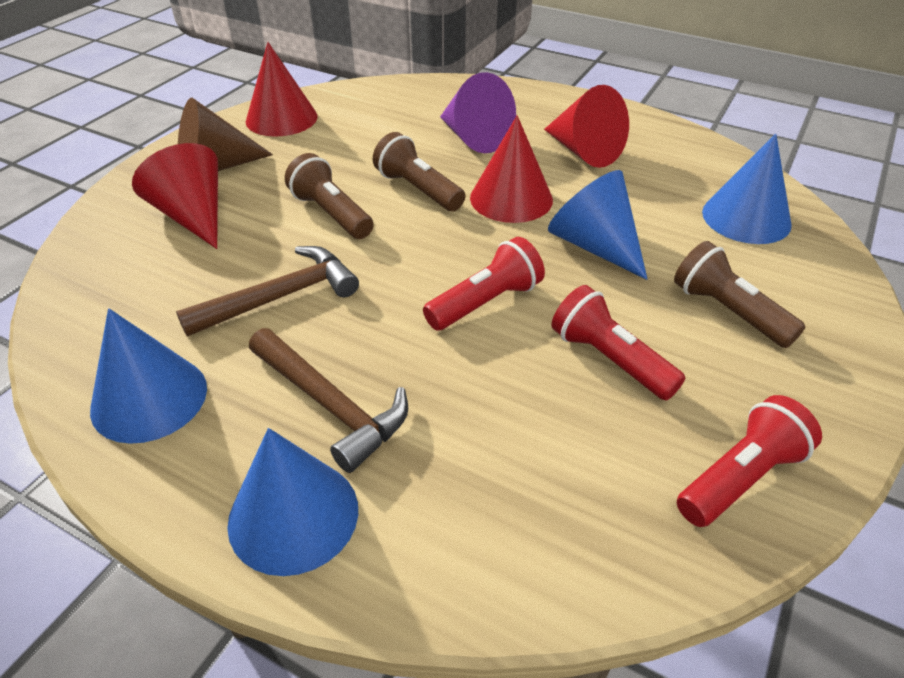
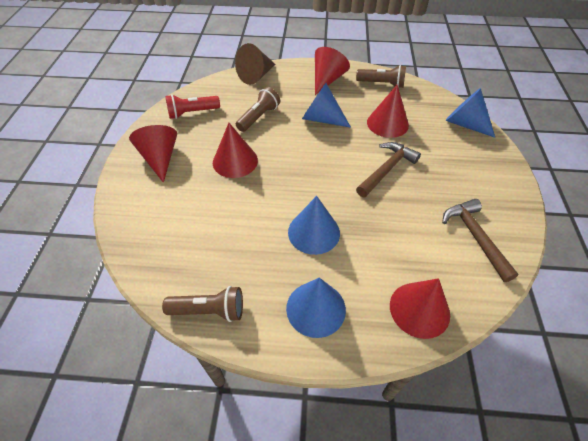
purple cone: [440,72,516,153] = 1 -> none = 0
red cone: [132,143,218,249] [246,42,318,137] [470,115,553,223] [544,85,629,168] = 4 -> [129,125,177,183] [213,123,258,178] [315,47,350,95] [367,85,409,138] [390,278,450,339] = 5
red flashlight: [423,237,545,331] [551,285,685,400] [677,395,822,527] = 3 -> [165,94,220,119] = 1

